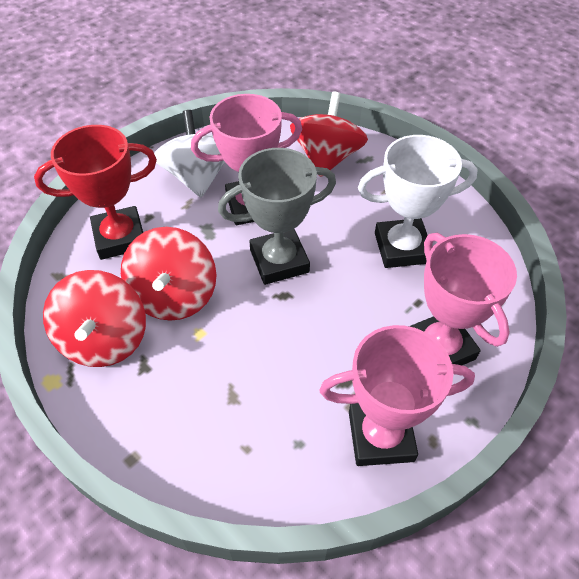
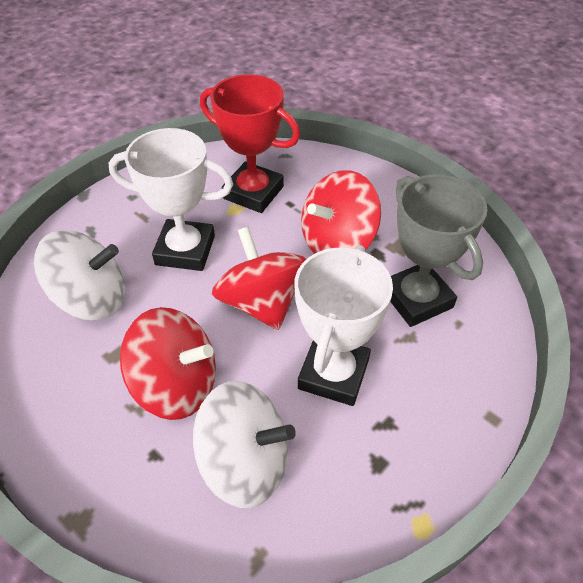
pink trophy: [191,94,302,225] [319,325,475,466] [409,233,517,365] = 3 -> none = 0
white spinning top: [154,110,225,198] = 1 -> [34,230,125,320] [193,381,296,508] = 2
white trophy: [358,135,478,268] = 1 -> [109,128,233,271] [295,245,393,406] = 2

